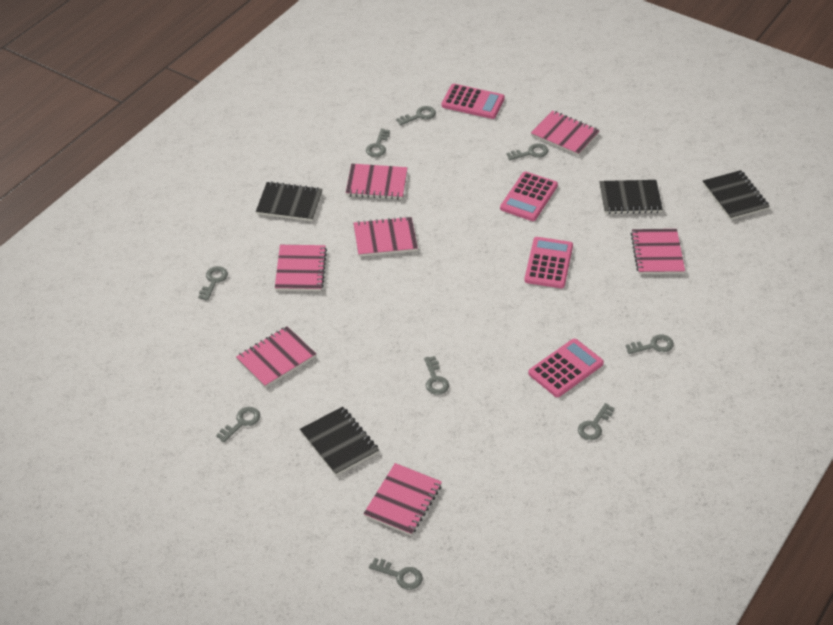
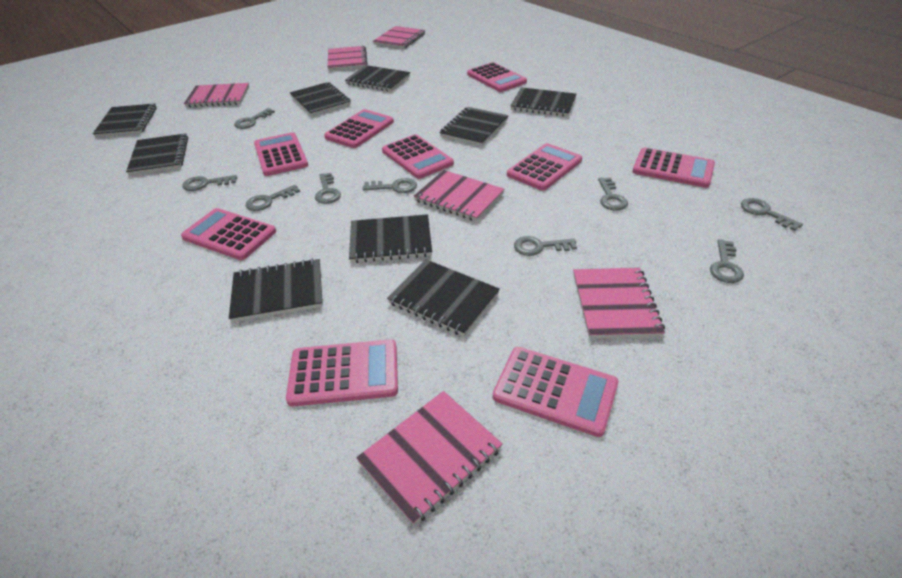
black notebook: [256,181,323,221] [300,407,379,476] [599,180,663,214] [703,170,770,220] = 4 -> [93,104,157,138] [126,133,188,176] [229,259,323,322] [290,82,351,116] [345,65,410,92] [349,214,432,263] [387,259,500,336] [440,107,508,146] [510,87,576,117] = 9
pink calculator: [441,84,505,119] [500,171,558,221] [524,237,573,288] [528,339,604,397] = 4 -> [181,208,276,260] [254,133,308,176] [286,339,398,407] [324,109,394,148] [382,134,454,179] [467,62,527,92] [493,347,618,437] [507,143,582,191] [632,147,715,188] = 9
pink notebook: [236,326,316,388] [275,245,327,291] [346,164,407,200] [353,216,418,257] [363,463,442,536] [531,111,600,156] [631,229,685,274] = 7 -> [184,83,249,107] [328,46,368,71] [356,391,502,525] [373,26,425,49] [414,170,504,221] [573,268,665,339] = 6

